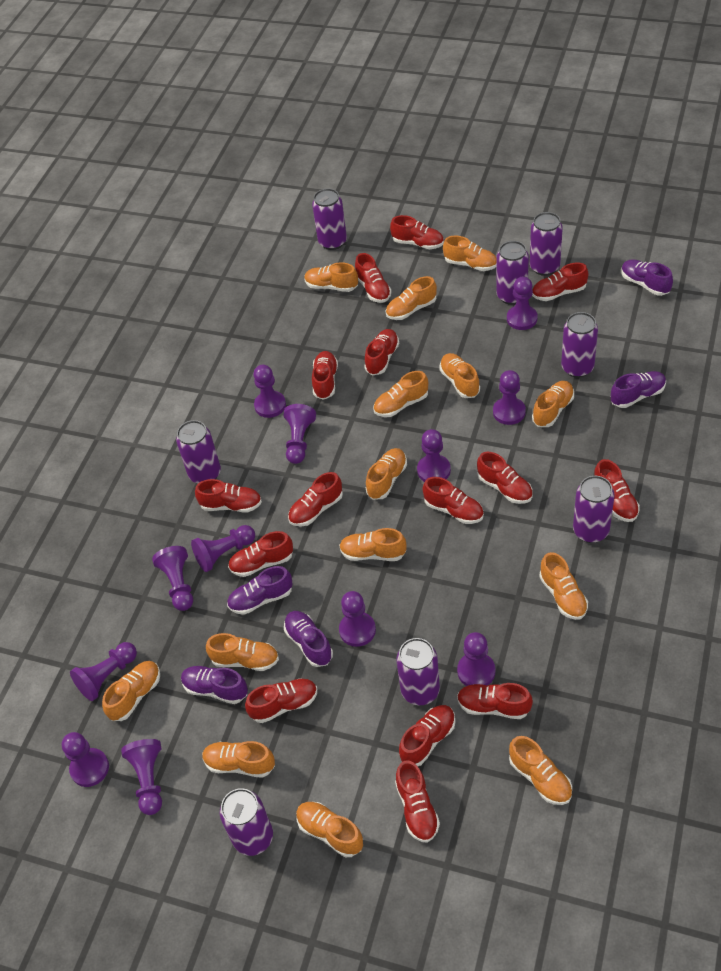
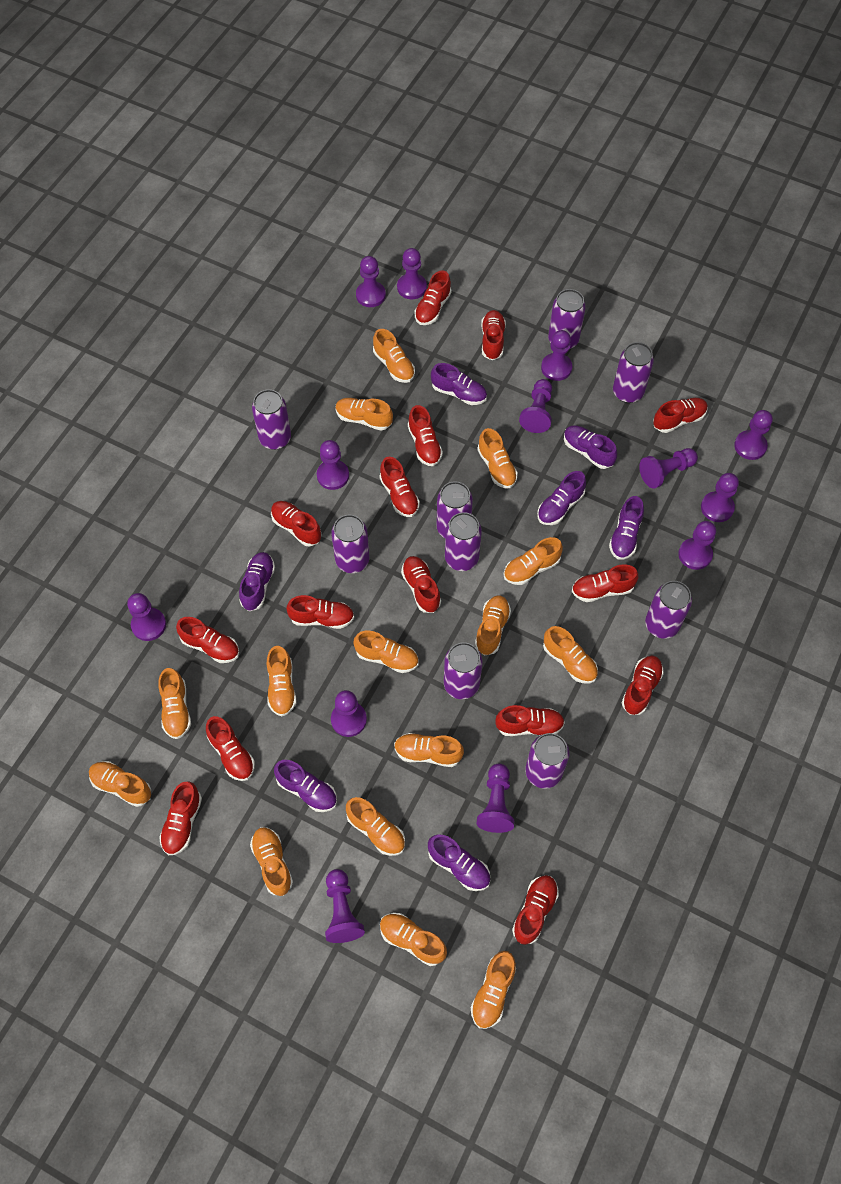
orange shoe: [102,661,160,721] [202,741,275,778] [206,633,279,671] [296,802,363,857] [304,262,358,292] [339,528,407,561] [366,448,407,500] [373,371,428,417] [386,276,437,320] [439,353,480,398] [443,236,497,271] [509,736,572,805] [532,381,574,427] [539,552,588,620] = 14 -> [89,761,151,807] [159,668,191,739] [250,827,293,896] [267,646,296,716] [335,398,393,431] [346,797,405,856] [354,631,418,673] [373,329,415,383] [380,913,447,966] [394,733,464,767] [471,951,516,1029] [475,595,511,656] [477,428,518,488] [504,537,563,585] [543,626,598,684] = 15
purple can: [176,420,221,483] [220,788,273,856] [312,188,347,250] [397,638,440,705] [497,241,529,305] [530,212,563,276] [561,312,598,378] [573,476,615,543] = 8 -> [252,389,291,450] [331,515,369,573] [437,481,473,538] [444,642,483,699] [445,512,482,571] [525,733,569,789] [548,289,586,349] [613,342,654,403] [645,581,692,639] = 9
purple pawn: [62,732,109,787] [70,642,137,701] [121,739,162,815] [152,546,193,611] [191,525,255,572] [253,365,286,418] [283,404,316,464] [339,591,376,647] [417,429,451,482] [457,632,495,686] [493,370,526,425] [507,276,538,330] = 12 -> [127,593,166,641] [317,440,349,490] [325,869,365,943] [331,690,367,737] [356,256,386,307] [397,248,427,299] [477,763,514,833] [519,379,552,433] [541,330,572,381] [639,448,698,489] [678,521,716,570] [701,473,739,522] [734,410,773,460] = 13
purple shoe: [181,666,248,704] [227,566,293,615] [284,611,333,667] [611,371,666,408] [621,259,673,296] = 5 -> [239,552,275,611] [274,760,337,812] [428,834,490,891] [431,363,487,405] [537,471,586,525] [564,425,617,469] [609,496,644,560] = 7

